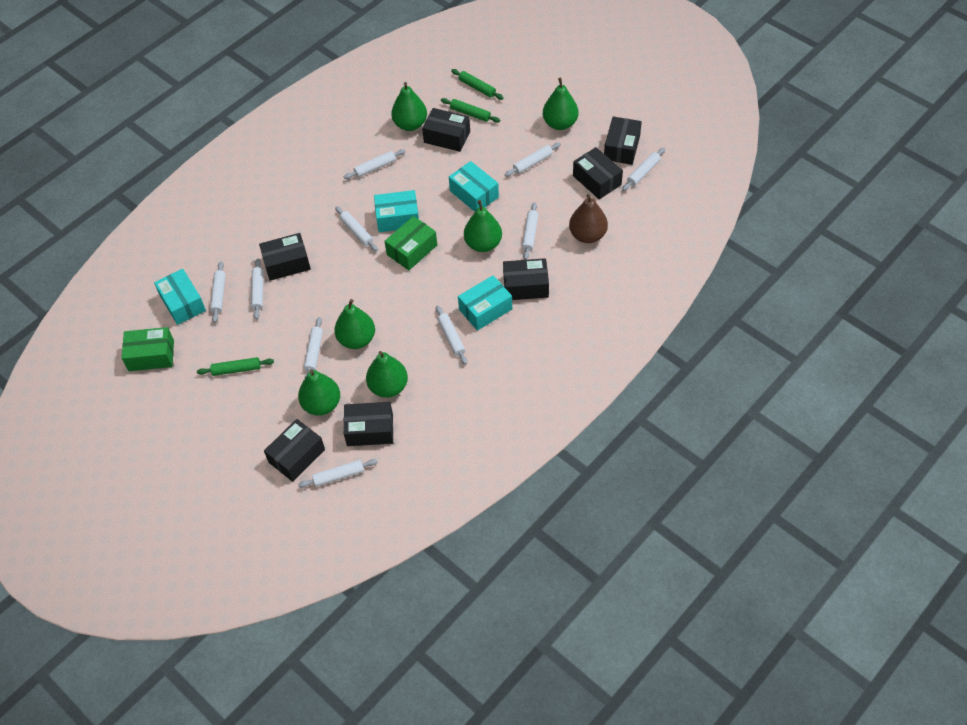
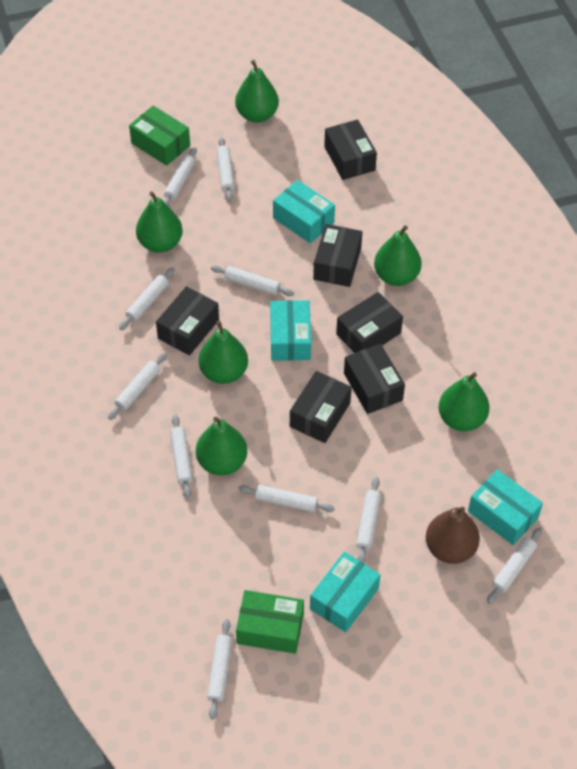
black box: [259,233,311,281] [264,419,325,482] [344,402,393,446] [422,108,470,152] [503,258,549,300] [573,147,623,199] [604,117,642,165] = 7 -> [156,286,219,356] [290,371,352,443] [313,224,362,287] [324,119,377,180] [336,292,403,353] [344,344,405,414] = 6
green rolling pin: [197,357,274,376] [441,98,500,123] [451,69,503,100] = 3 -> none = 0

